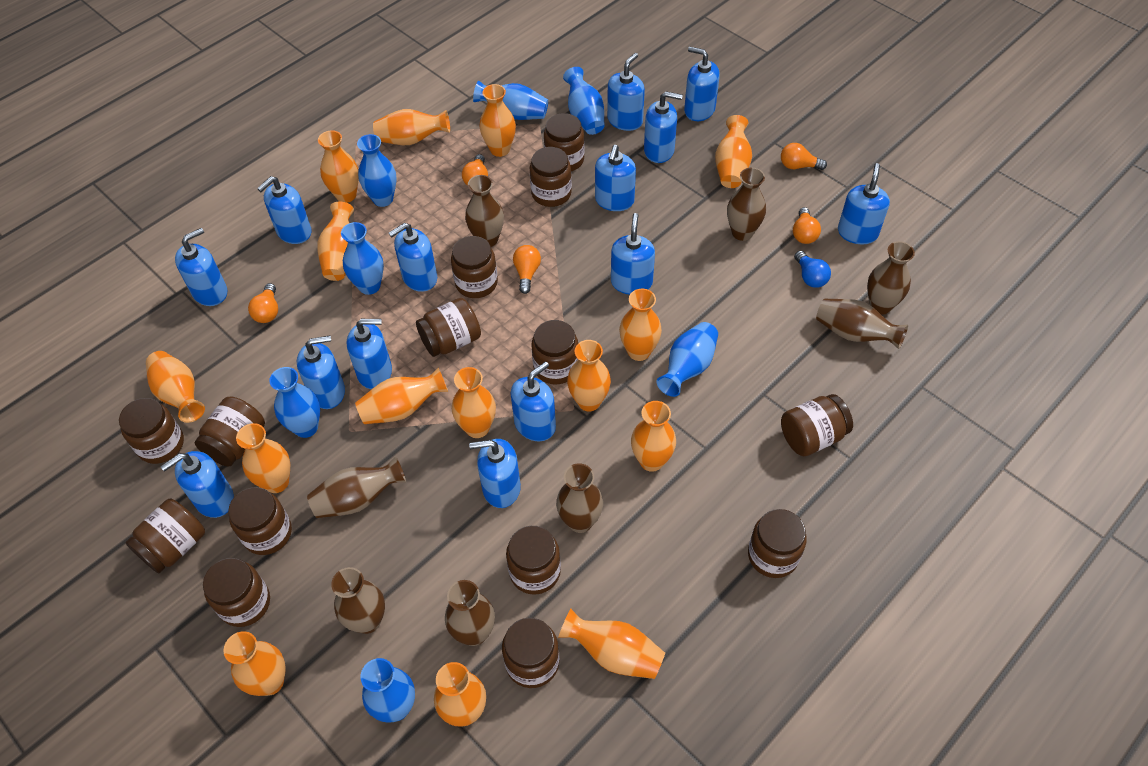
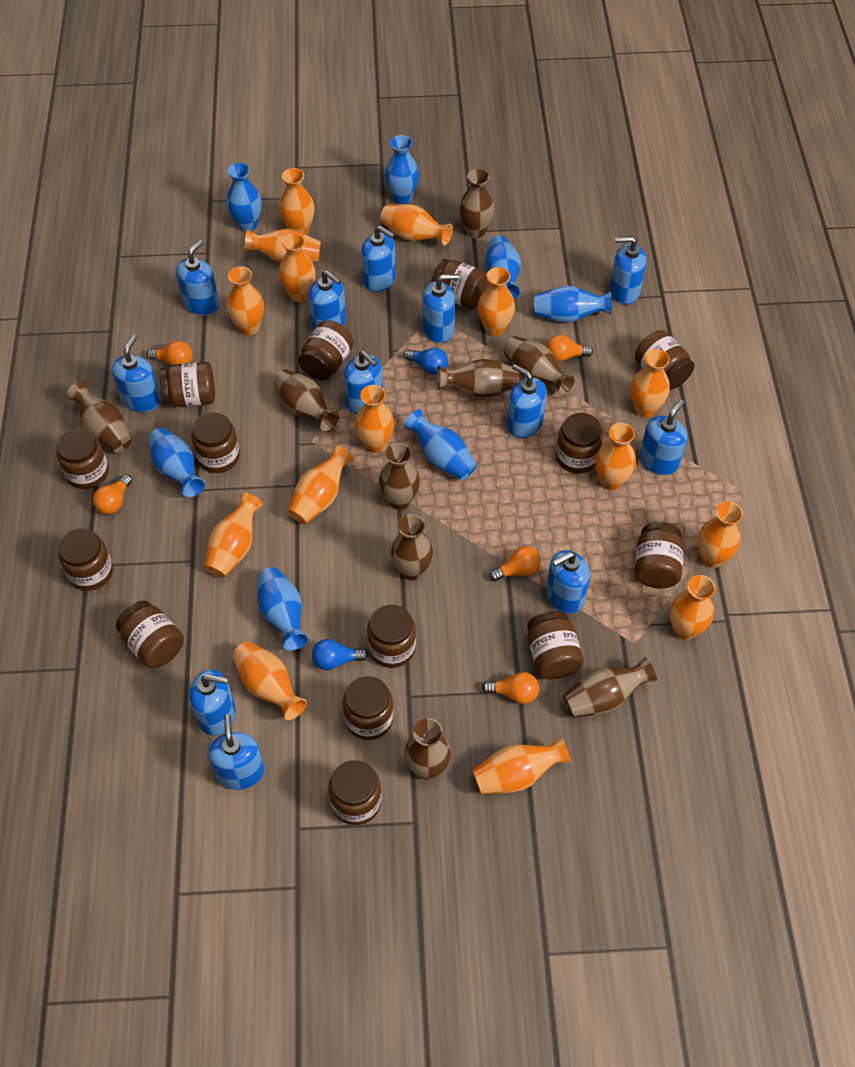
blue light bulb: [794,251,831,288] = 1 -> [312,639,368,670] [404,348,448,375] = 2
blue soap dispenser: [160,451,234,518] [175,228,227,306] [257,176,312,244] [297,336,345,409] [346,319,392,389] [389,223,437,292] [469,439,521,508] [511,361,556,441] [595,145,636,211] [607,53,645,131] [611,213,655,295] [644,92,683,163] [684,47,720,121] [838,163,890,244] = 14 -> [112,335,161,412] [176,240,219,316] [189,669,236,736] [208,714,265,790] [308,271,346,330] [343,351,383,414] [361,226,396,292] [422,274,459,343] [507,364,547,438] [546,550,590,614] [610,236,647,305] [639,399,688,475] = 12
brown vase: [307,457,406,518] [331,567,385,634] [445,580,495,646] [465,175,504,247] [556,463,603,533] [727,168,766,241] [816,299,908,349] [867,241,915,315] = 8 -> [66,381,131,453] [274,369,339,431] [379,443,420,510] [391,514,433,580] [405,718,451,780] [437,359,519,397] [459,169,495,238] [504,336,575,395] [563,657,657,718] = 9

